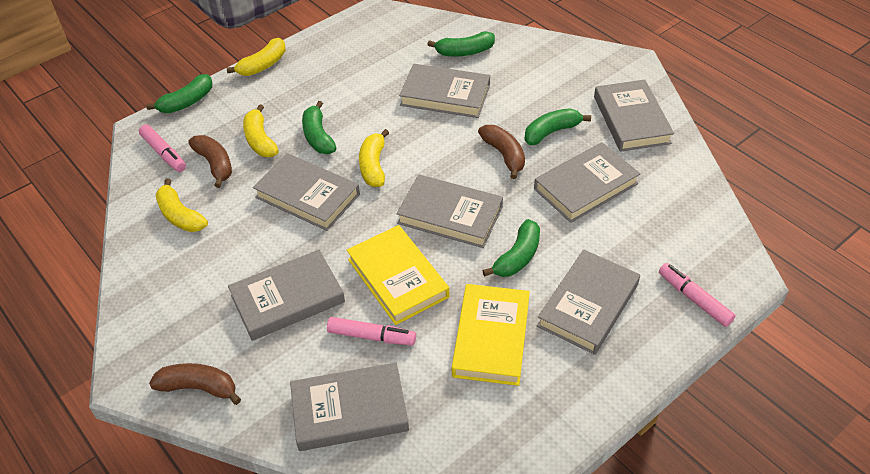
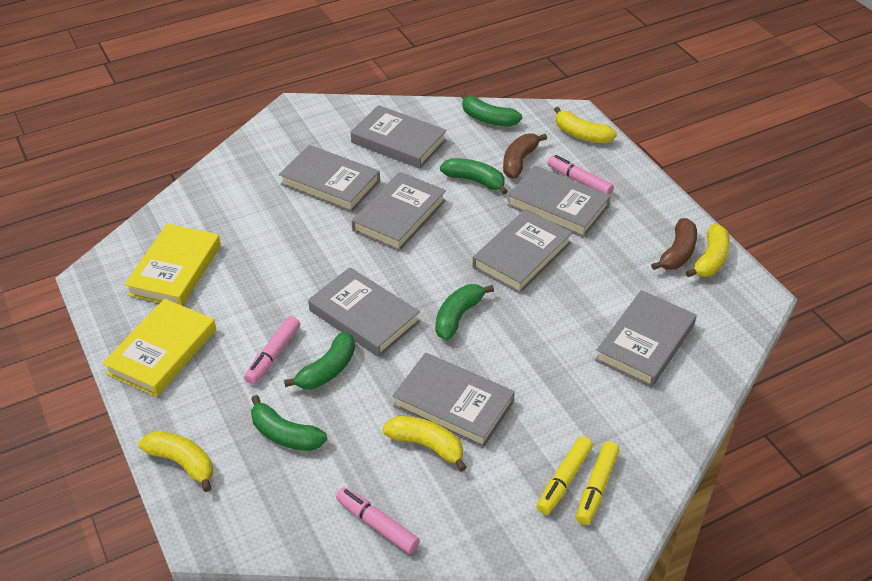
brown banana: [149,363,241,405] [188,135,232,188] [478,125,525,179] = 3 -> [503,133,547,179] [651,218,697,270] = 2
yellow marker: none = 0 -> [537,436,593,515] [576,441,619,525] = 2

